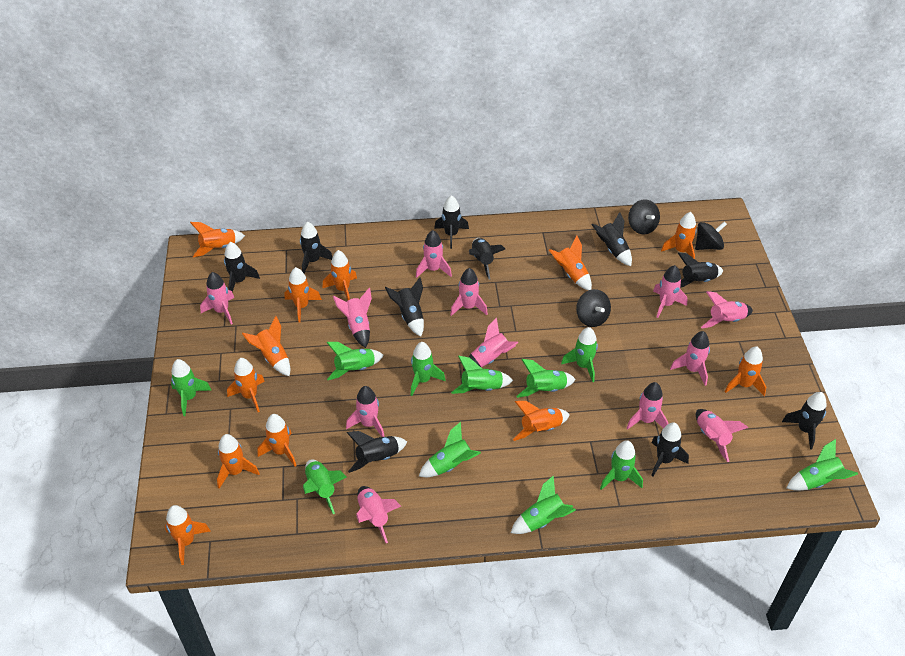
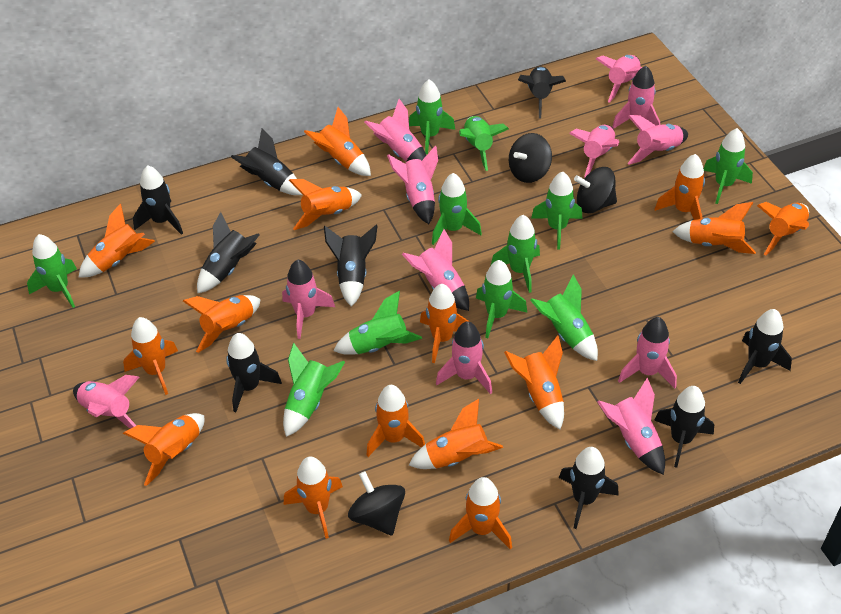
black rocket: [224,242,260,292] [300,222,333,273] [347,431,407,473] [385,277,424,336] [434,195,469,249] [469,238,505,279] [591,212,632,266] [651,423,689,477] [678,252,723,288] [782,392,827,449] = 10 -> [133,165,183,235] [197,212,259,294] [226,333,282,412] [231,128,302,195] [324,225,378,307] [518,67,566,119] [559,447,619,529] [654,386,714,468] [738,309,792,384] = 9
orange rocket: [165,505,210,565] [190,222,245,258] [217,434,260,489] [227,358,265,412] [242,316,290,376] [257,414,297,467] [284,267,322,322] [323,250,357,300] [513,401,570,441] [549,236,592,290] [661,212,697,259] [725,346,766,396] = 12 -> [79,203,155,277] [123,317,178,395] [123,413,204,486] [183,295,261,353] [284,456,343,539] [289,179,362,230] [304,107,371,176] [367,385,425,457] [409,399,503,469] [420,284,470,363] [449,477,512,550] [504,336,564,429] [655,154,705,220] [672,202,756,254] [757,202,809,255] = 15

